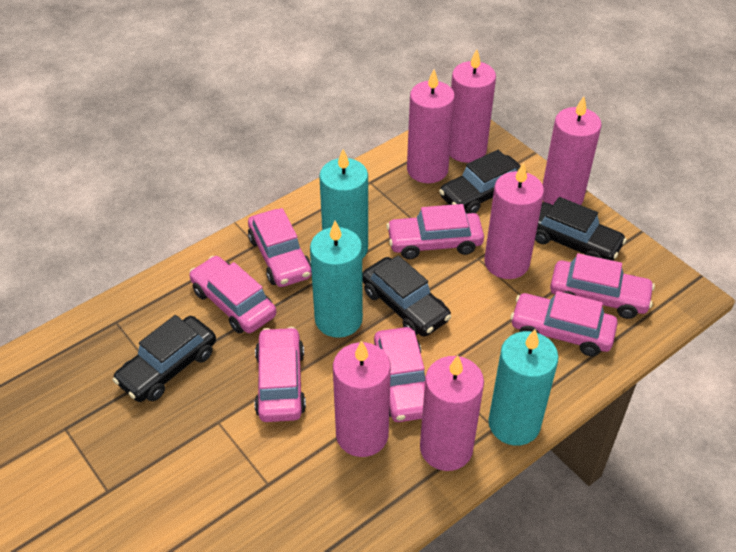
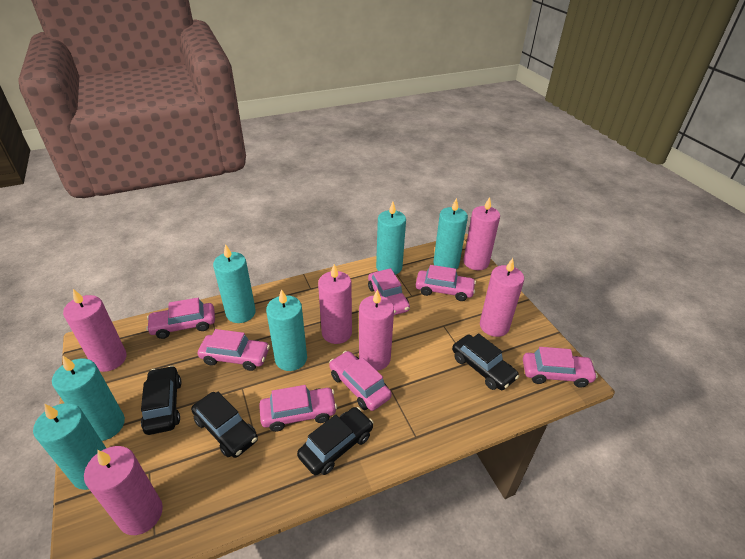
turquoise candle: [310,221,363,338] [319,149,368,259] [488,329,559,446] = 3 -> [33,403,106,490] [52,356,125,441] [213,244,256,323] [266,289,307,371] [376,202,406,275] [433,198,468,269] = 6

